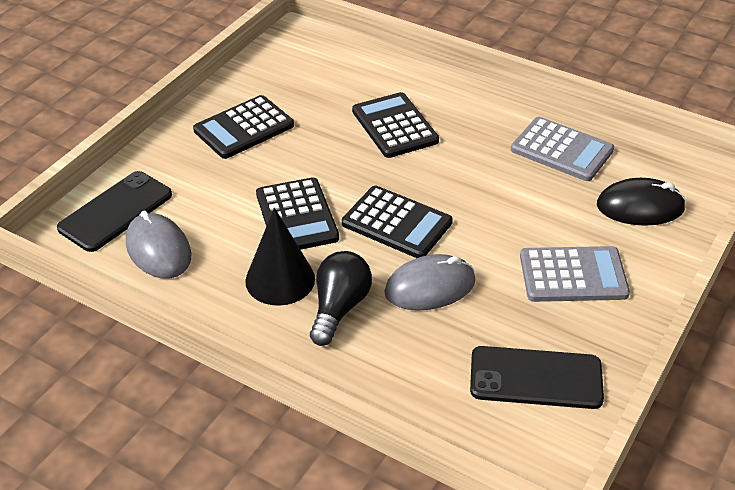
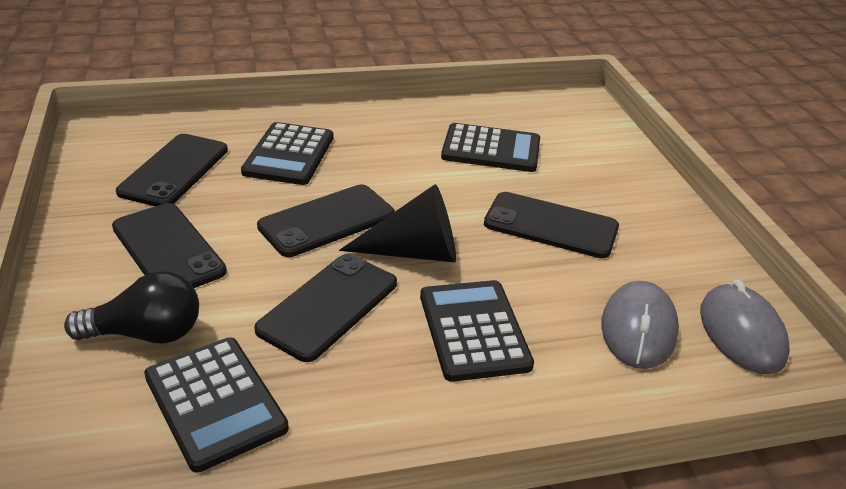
black mouse: [597,178,686,226] = 1 -> none = 0
black phone: [57,171,172,252] [470,346,604,409] = 2 -> [112,203,227,288] [116,134,228,206] [254,254,397,362] [257,184,395,257] [484,192,619,258] = 5
grey calculator: [511,117,614,181] [520,246,630,302] = 2 -> none = 0

